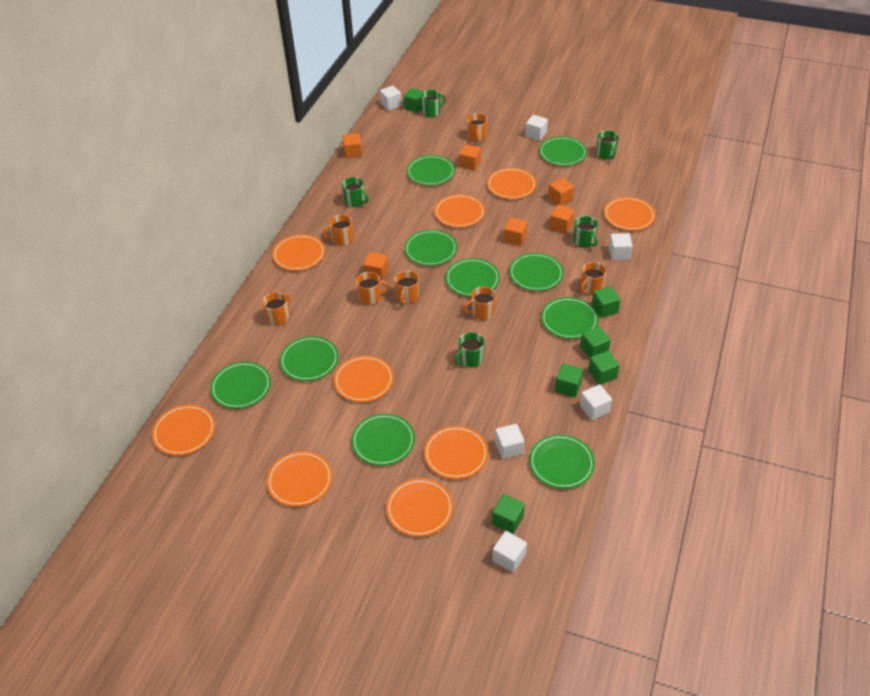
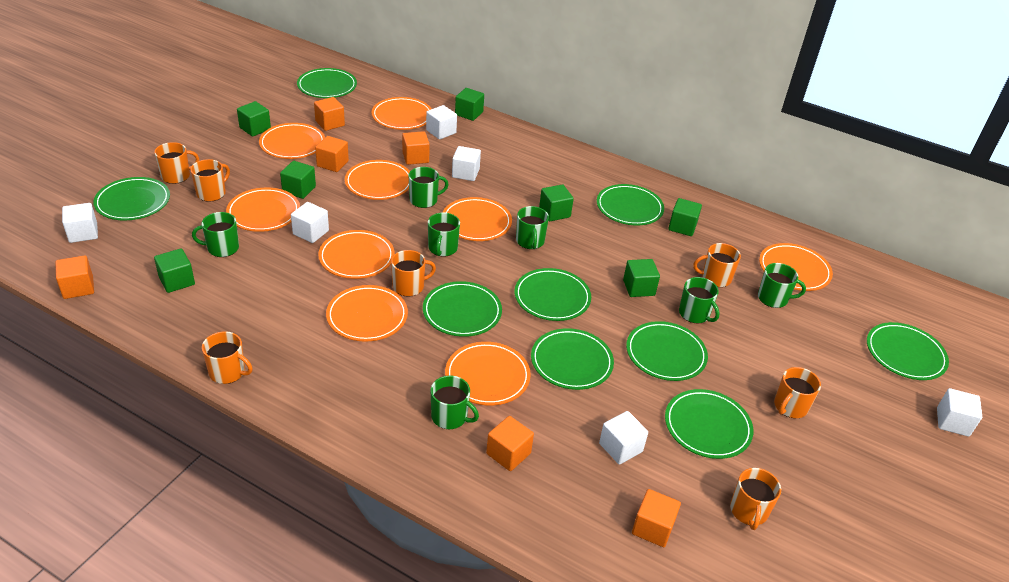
green cube: [404,88,424,113] [492,494,525,534] [555,363,583,397] [580,326,611,358] [588,351,620,385] [592,286,621,318] = 6 -> [154,248,195,293] [237,101,271,137] [280,161,316,199] [455,88,484,121] [539,184,574,221] [623,259,660,297] [668,198,702,236] = 7
green mug: [342,177,369,207] [421,90,446,117] [454,332,485,367] [573,216,598,248] [596,130,619,160] = 5 -> [192,212,239,257] [409,167,449,208] [428,213,460,257] [431,376,479,429] [516,206,549,249] [679,277,720,323] [758,263,806,308] = 7
green plate: [210,362,271,409] [280,336,339,381] [351,414,415,466] [404,230,457,266] [407,155,455,186] [445,258,500,297] [509,253,564,291] [529,434,595,489] [539,136,587,166] [541,297,599,339] = 10 -> [93,177,170,221] [297,68,357,98] [423,281,502,337] [514,268,591,321] [531,328,614,390] [597,184,664,225] [626,321,708,381] [665,389,753,459] [867,322,949,380] = 9

